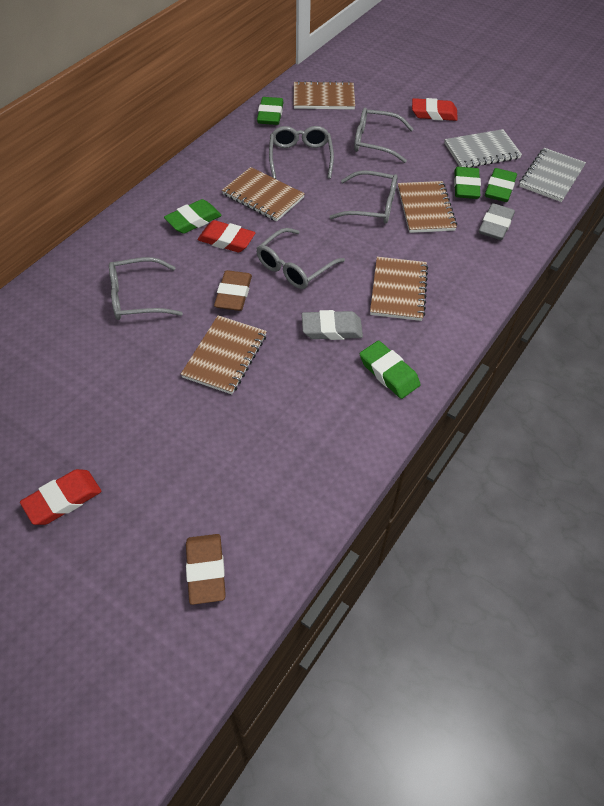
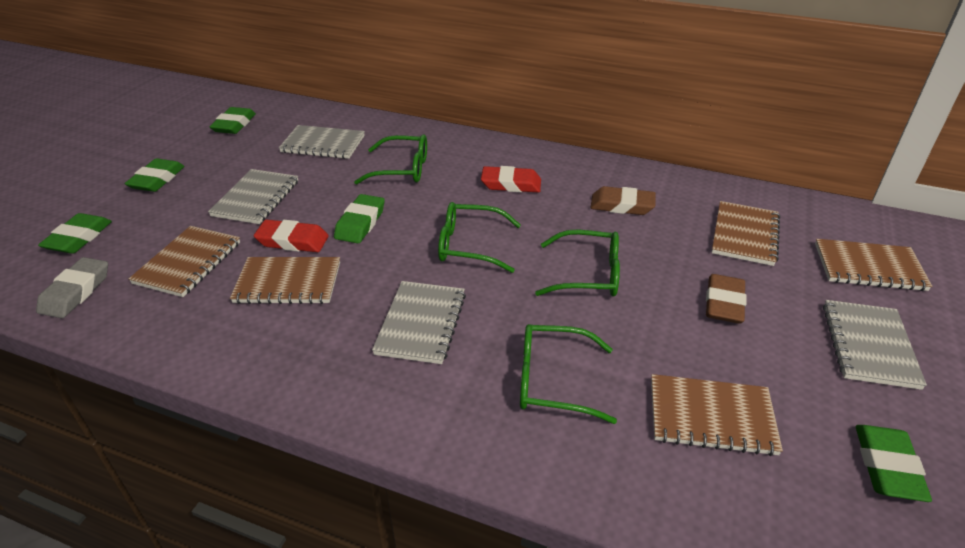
green glasses: none = 0 -> [354,134,427,185] [438,202,521,273] [520,324,617,424] [535,230,620,297] = 4
grey eraser: [302,310,363,340] [479,203,515,240] = 2 -> [36,257,108,318] = 1
grey glasses: [109,257,183,320] [256,228,345,289] [269,126,334,179] [330,170,398,224] [354,107,413,163] = 5 -> none = 0
grey notebook: [444,129,522,167] [519,148,586,202] = 2 -> [208,169,298,224] [279,125,365,159] [372,281,466,364] [823,300,927,390] = 4
red eraser: [20,469,101,525] [197,220,255,252] [412,98,458,121] = 3 -> [254,220,329,252] [481,166,541,193] = 2

